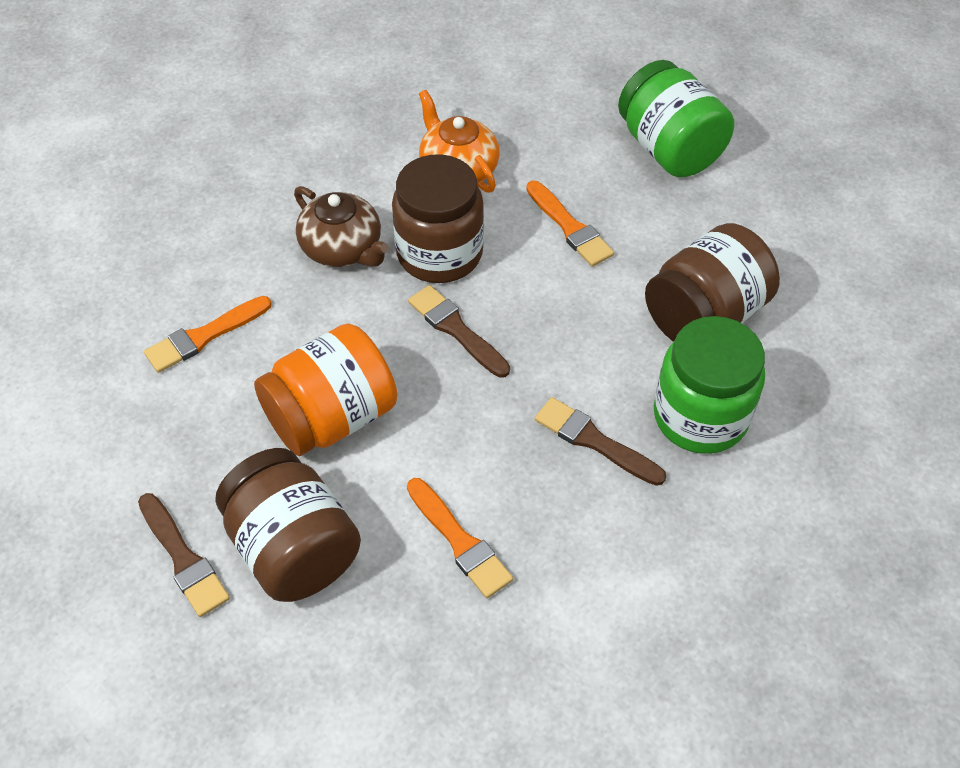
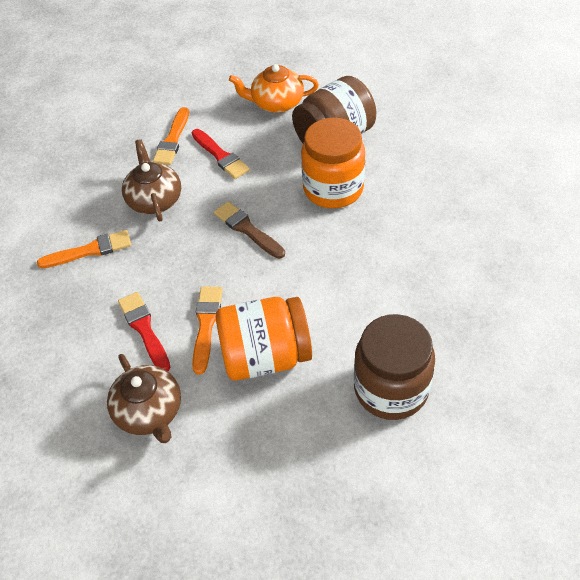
brown brush: [138,493,230,617] [408,285,510,378] [535,397,666,486] = 3 -> [214,201,285,259] = 1
brown jar: [215,448,361,602] [392,154,484,283] [645,223,780,342] = 3 -> [292,76,376,143] [354,314,435,420] = 2
brown teapot: [294,186,389,267] = 1 -> [107,354,181,443] [122,139,181,221] = 2
green jar: [618,60,734,177] [654,316,765,454] = 2 -> none = 0
orange jar: [254,323,397,456] = 1 -> [216,297,312,381] [301,118,365,208] = 2
red brush: none = 0 -> [118,292,171,371] [192,129,250,179] = 2

